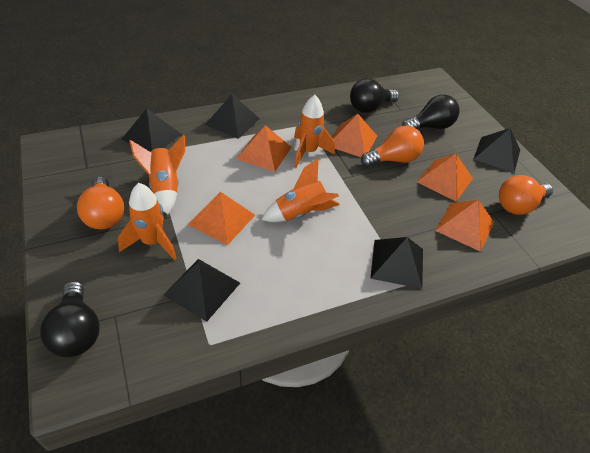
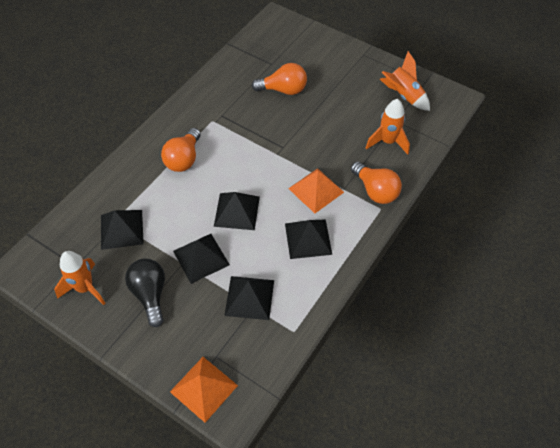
black light bulb: [40,281,100,357] [350,79,399,113] [402,95,460,129] = 3 -> [125,259,165,327] = 1
orange pyramid: [188,192,255,245] [236,125,292,172] [332,114,377,157] [417,153,473,201] [435,200,494,252] = 5 -> [170,357,238,423] [288,168,344,213] = 2
orange rocket: [118,183,177,260] [129,135,185,215] [262,158,340,222] [294,95,335,167] = 4 -> [54,251,106,305] [366,99,410,155] [380,51,430,111] = 3

